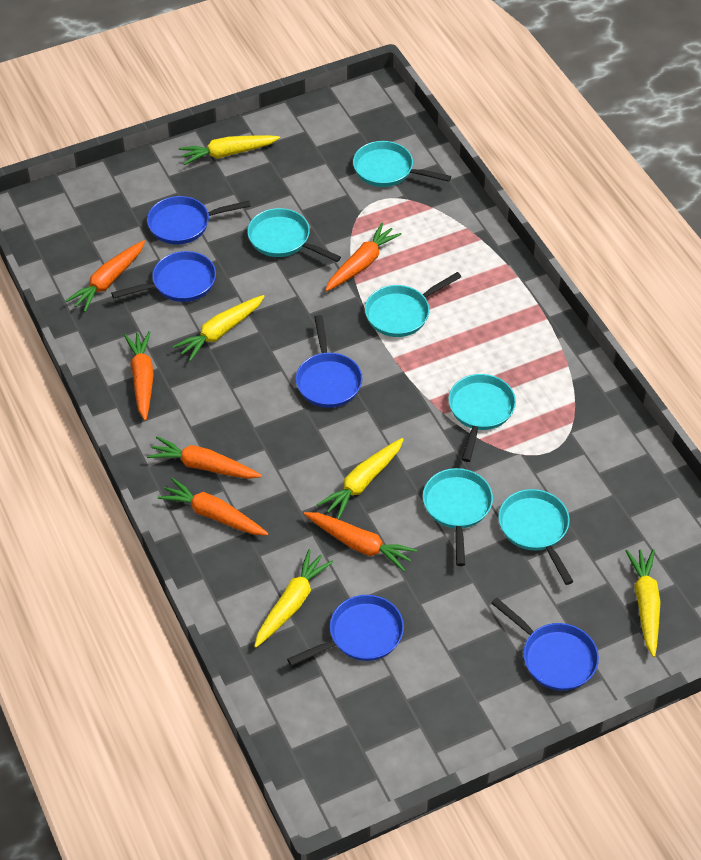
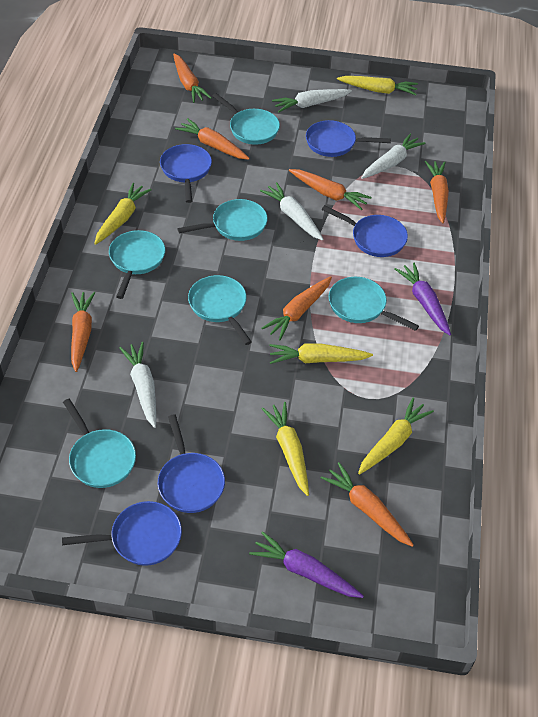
orange carrot: [65,240,145,312] [124,331,154,421] [147,436,262,479] [158,478,268,535] [304,512,417,572] [325,223,402,291] = 6 -> [71,292,95,372] [173,53,212,103] [175,118,250,160] [262,276,332,340] [289,169,371,210] [321,462,414,547] [425,161,449,223] = 7
purple carrot: none = 0 -> [249,531,364,598] [395,262,451,335] = 2
white carrot: none = 0 -> [119,342,156,428] [260,182,324,241] [272,89,352,112] [361,134,426,179] = 4

